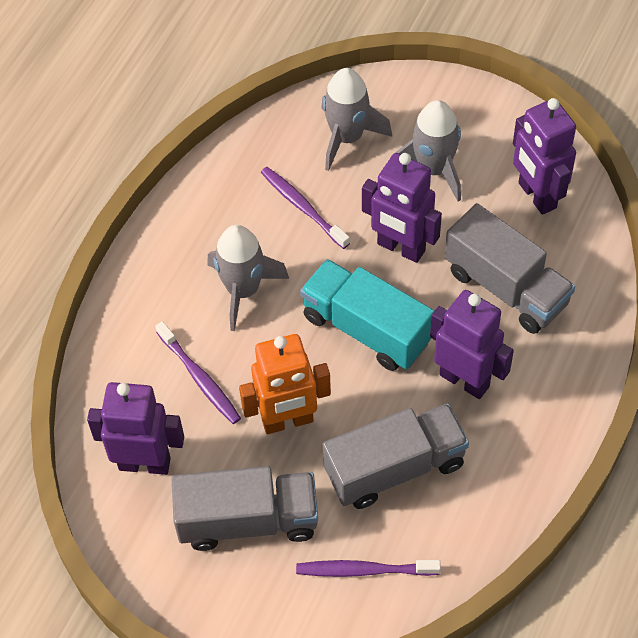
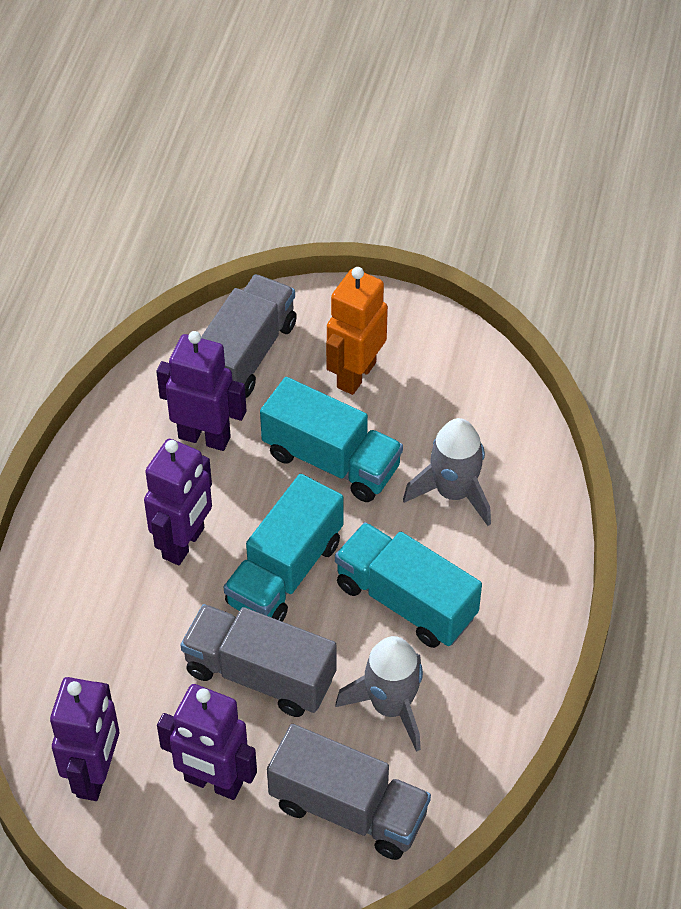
grey rocket: [207,225,289,331] [321,68,392,171] [395,100,461,201] = 3 -> [336,636,423,752] [403,418,491,526] = 2
purple toothbrush: [155,321,241,424] [261,167,350,249] [296,560,441,577] = 3 -> none = 0
turquoise truck: [300,259,434,371] = 1 -> [224,474,343,622] [260,377,403,502] [335,522,482,648] = 3

